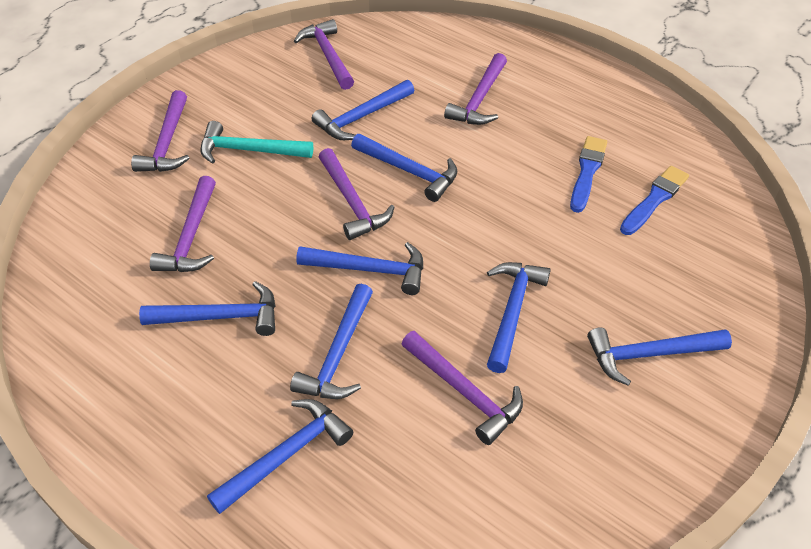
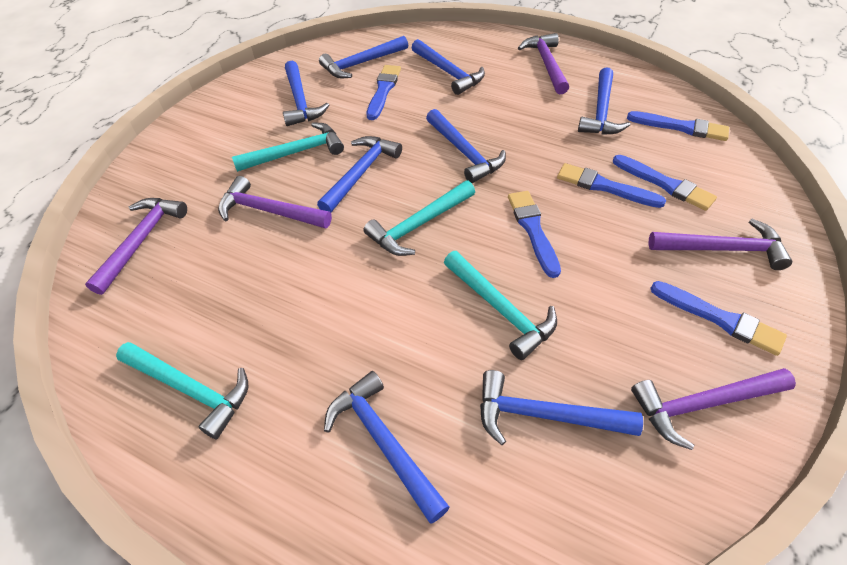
blue brush: [570,136,607,213] [620,166,689,235] = 2 -> [367,65,401,120] [508,191,561,278] [557,163,666,208] [613,155,717,211] [627,111,729,141] [650,281,787,356] = 6
purple hammer: [131,90,190,172] [150,176,216,272] [294,19,354,90] [319,148,394,240] [402,331,523,445] [444,53,507,125] = 6 -> [85,198,187,295] [218,176,332,228] [518,33,569,94] [631,368,796,450] [649,219,792,270] = 5
turquoise hammer: [200,121,313,164] = 1 -> [116,342,248,439] [232,122,344,172] [364,181,475,256] [444,251,557,360] = 4

